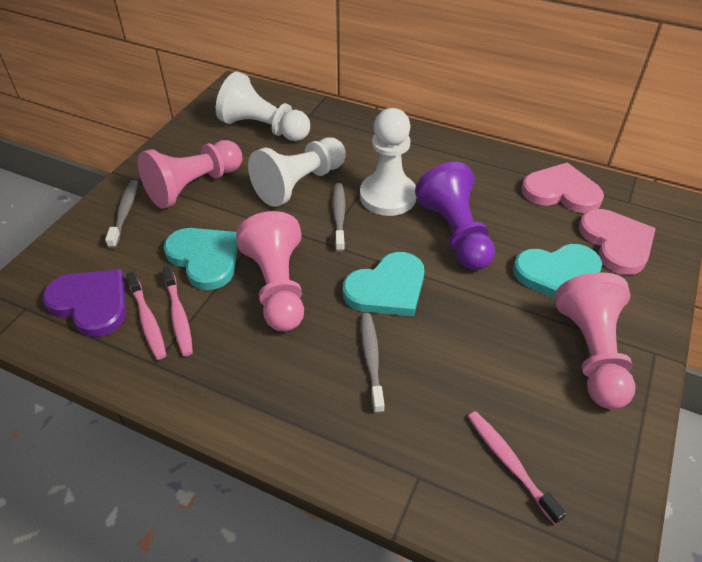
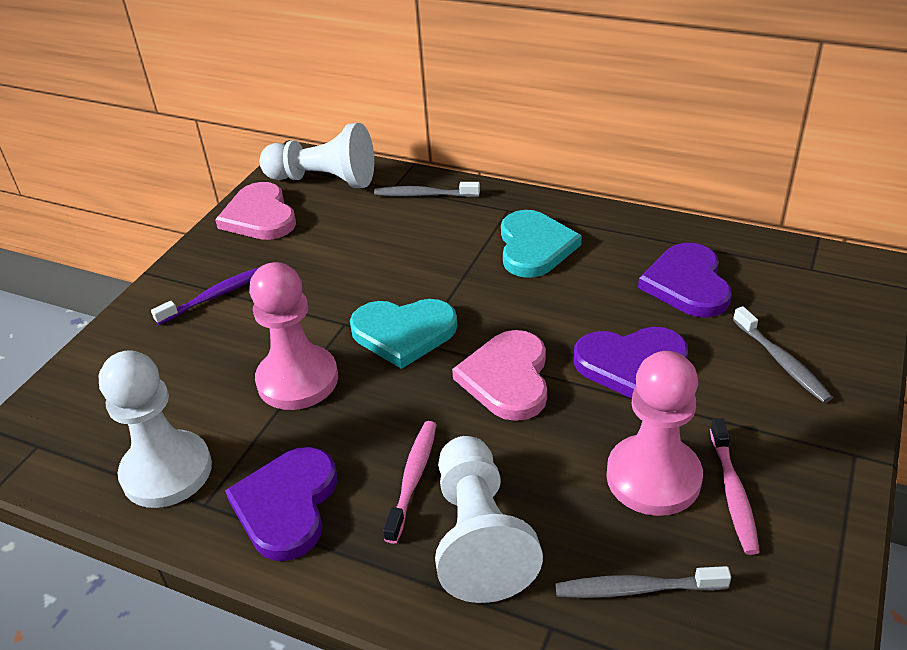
pink pawn: [138,140,242,209] [236,211,304,331] [555,272,636,409] = 3 -> [249,262,338,410] [606,351,703,516] = 2
pink toothbrush: [126,271,166,360] [163,266,193,356] [468,411,566,525] = 3 -> [383,421,437,544] [710,418,760,555] = 2
purple heart: [43,269,127,337] = 1 -> [225,447,337,561] [574,327,688,398] [638,243,732,318] = 3
purple pawn: [415,162,495,270] = 1 -> none = 0
purple toothbrush: none = 0 -> [151,267,259,325] = 1
turquoise heart: [164,228,238,290] [343,252,424,316] [513,244,602,298] = 3 -> [350,299,458,369] [501,210,582,278] = 2

